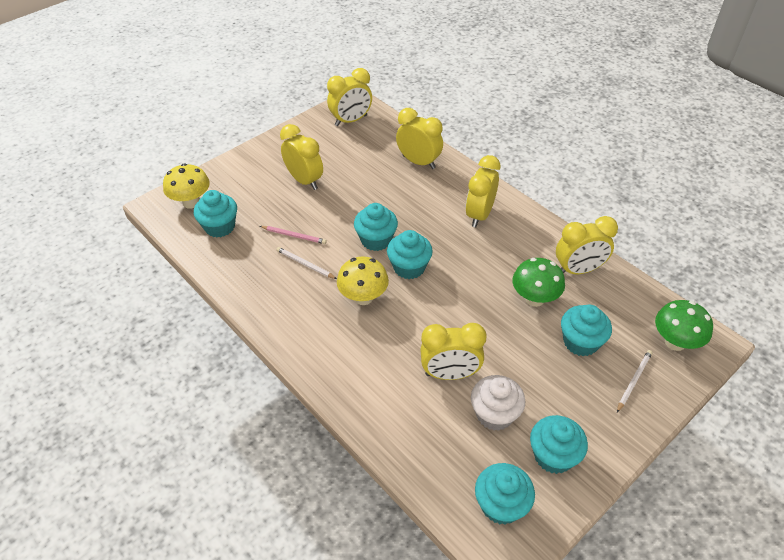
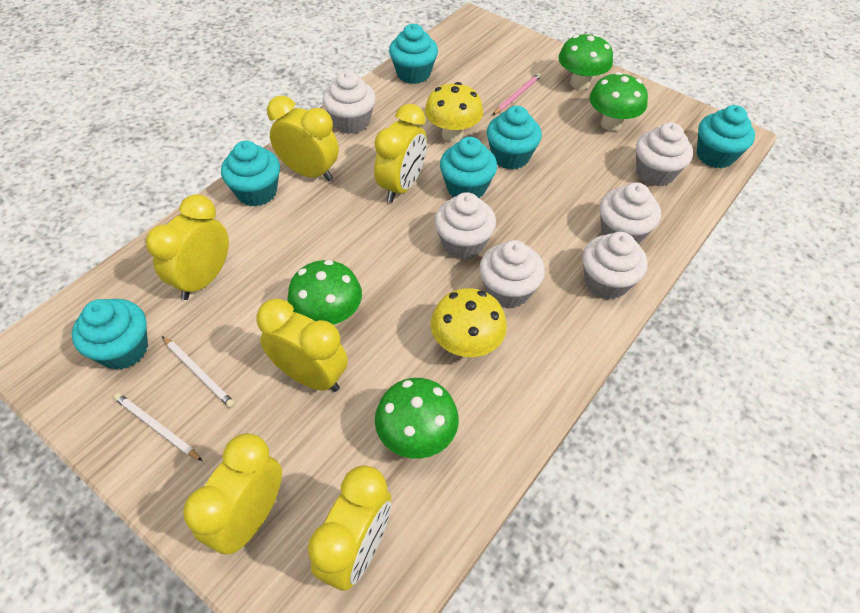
green mushroom: [512,258,565,307] [655,300,713,351] = 2 -> [287,260,362,326] [375,378,459,459] [559,34,613,89] [589,72,648,131] = 4
white cupcake: [471,375,525,431] = 1 -> [323,71,376,134] [435,192,496,259] [479,240,545,308] [582,232,648,300] [600,183,661,244] [636,122,693,187] = 6

